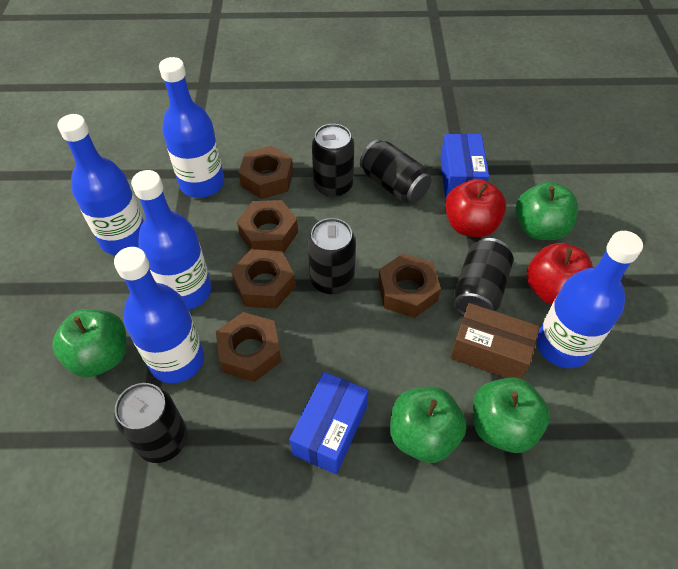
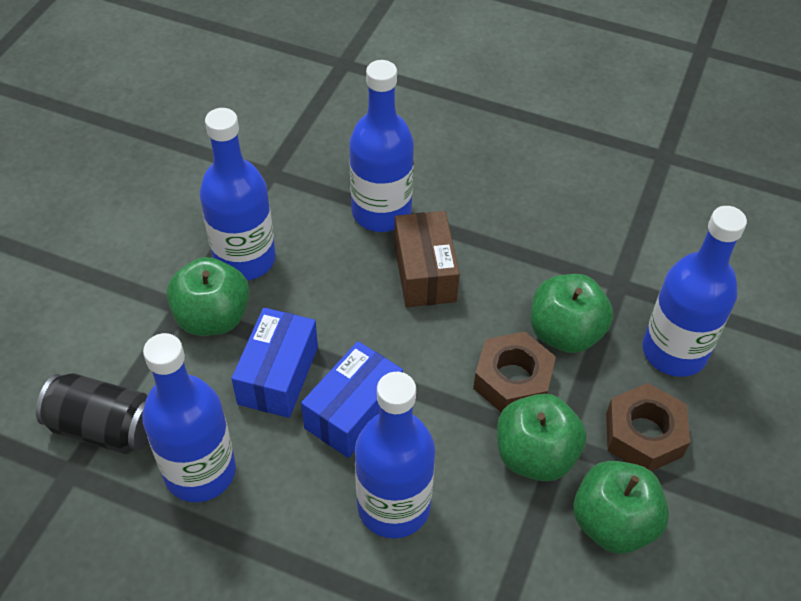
black can: [115,383,188,463] [308,218,356,295] [312,124,354,198] [360,139,432,203] [454,238,514,316] = 5 -> [36,373,148,454] = 1
brown nut: [216,312,281,382] [231,249,296,309] [237,200,298,253] [238,146,293,199] [378,254,441,318] = 5 -> [473,332,556,413] [606,383,690,471] = 2
red apple: [445,179,506,237] [527,243,593,305] = 2 -> none = 0

